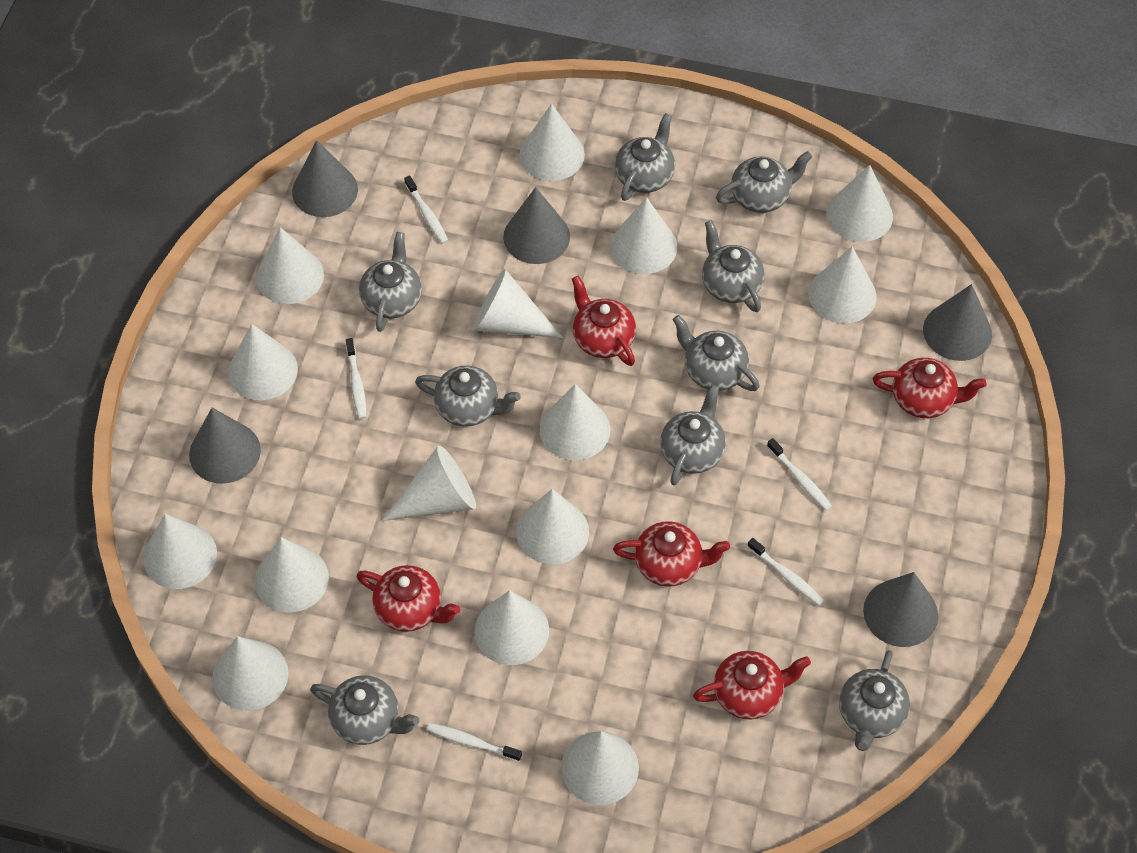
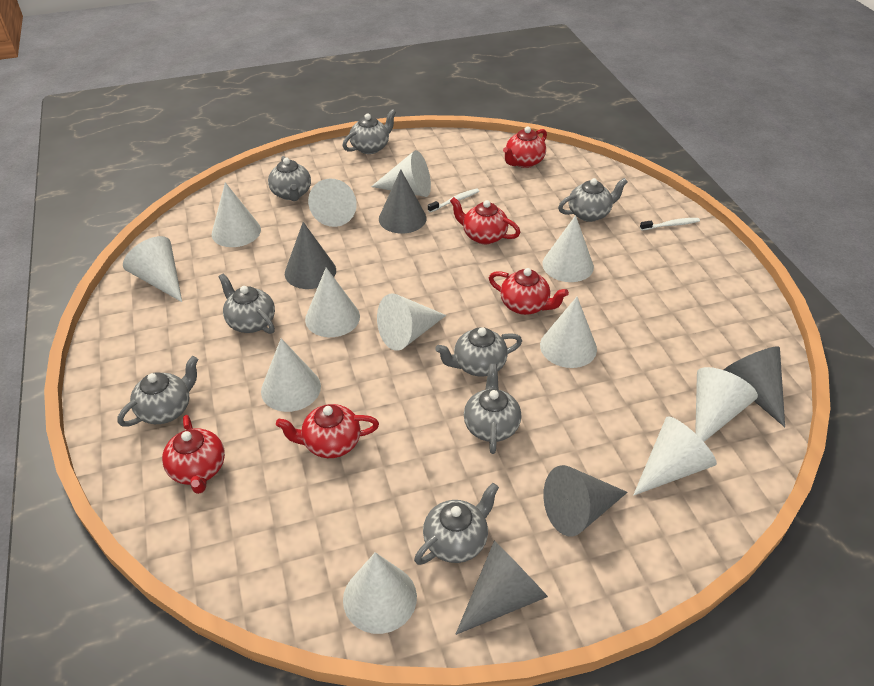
grey teapot: [310,675,419,745] [359,232,422,332] [415,366,521,427] [615,113,675,201] [660,384,726,486] [673,315,759,391] [702,220,764,312] [716,151,812,213] [839,650,910,751] = 9 -> [118,356,199,427] [218,273,275,334] [268,156,311,201] [343,109,396,154] [414,483,499,565] [435,327,522,376] [464,364,521,454] [558,178,628,222] = 8
white cone: [143,514,217,589] [212,636,288,711] [228,324,298,400] [255,537,329,613] [256,227,324,304] [382,446,476,521] [473,269,563,338] [474,590,549,665] [516,489,589,564] [520,104,585,181] [540,384,610,460] [561,731,639,805] [611,197,677,274] [808,246,877,323] [827,165,893,242] = 15 -> [123,236,182,302] [212,182,261,247] [261,338,321,412] [305,268,360,337] [308,178,357,227] [343,552,417,634] [371,150,431,197] [377,293,446,351] [540,297,597,368] [542,215,594,282] [633,416,717,496] [695,367,758,442] = 12
white toothbrush: [346,338,367,419] [404,176,448,244] [426,723,522,762] [747,538,824,606] [767,438,832,511] = 5 -> [428,188,479,213] [640,218,700,230] = 2

